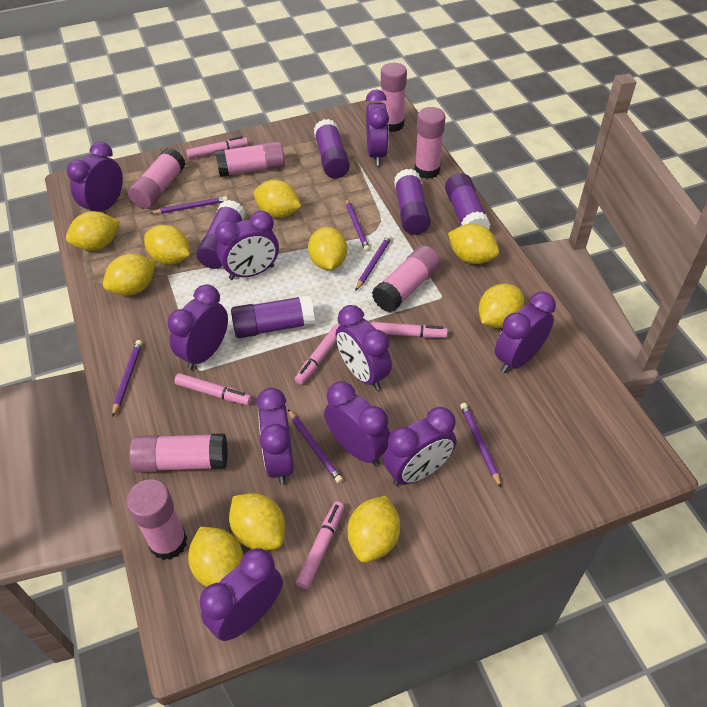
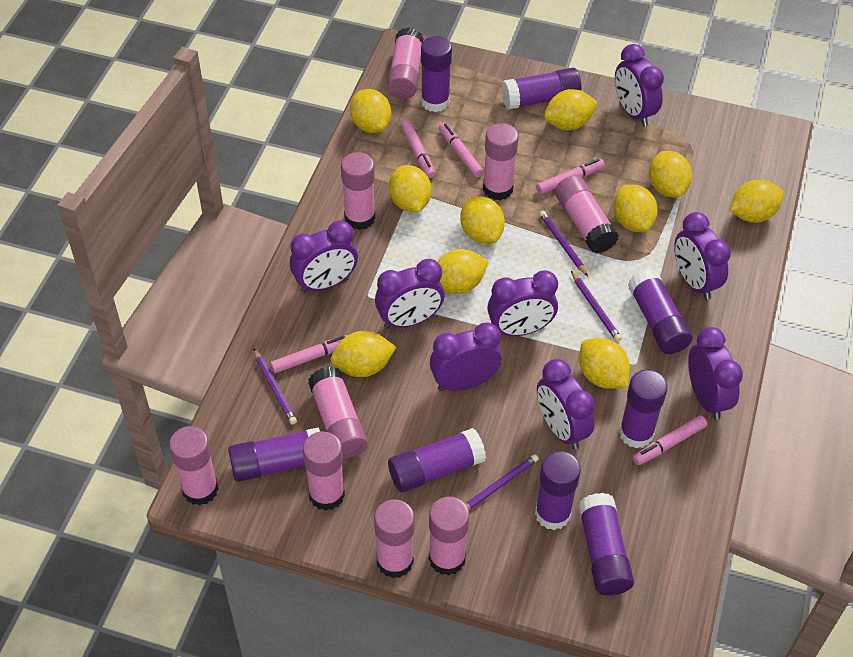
pink glue stick: [126,479,187,560] [128,148,185,209] [129,433,228,472] [215,141,285,177] [372,245,440,312] [381,63,407,132] [415,107,446,179] = 7 -> [169,426,219,506] [303,432,345,511] [308,367,368,459] [341,152,375,230] [374,499,415,578] [387,28,424,99] [429,497,470,576] [483,123,519,200] [555,175,619,253] = 9
purple clock: [67,142,123,212] [167,284,228,370] [200,548,283,641] [215,211,279,280] [256,388,294,485] [324,381,390,466] [336,305,392,390] [366,90,389,166] [383,407,456,486] [495,292,556,373] = 10 -> [290,220,358,293] [375,259,445,329] [430,322,502,391] [487,270,558,336] [537,359,595,450] [615,44,664,127] [674,212,731,300] [688,327,743,420] = 8
purple glue stick: [196,200,245,269] [231,295,315,338] [314,119,350,178] [394,169,431,235] [445,173,490,230] = 5 -> [228,427,320,482] [388,428,486,492] [421,36,452,112] [502,68,582,110] [535,451,581,530] [578,493,634,595] [619,370,668,449] [628,269,693,354] = 8
purple pencil: [112,340,142,417] [151,196,228,214] [288,409,343,483] [346,198,370,252] [355,235,392,291] [460,403,501,487] = 6 -> [254,349,297,425] [466,454,539,509] [539,211,588,276] [571,271,622,342] = 4

